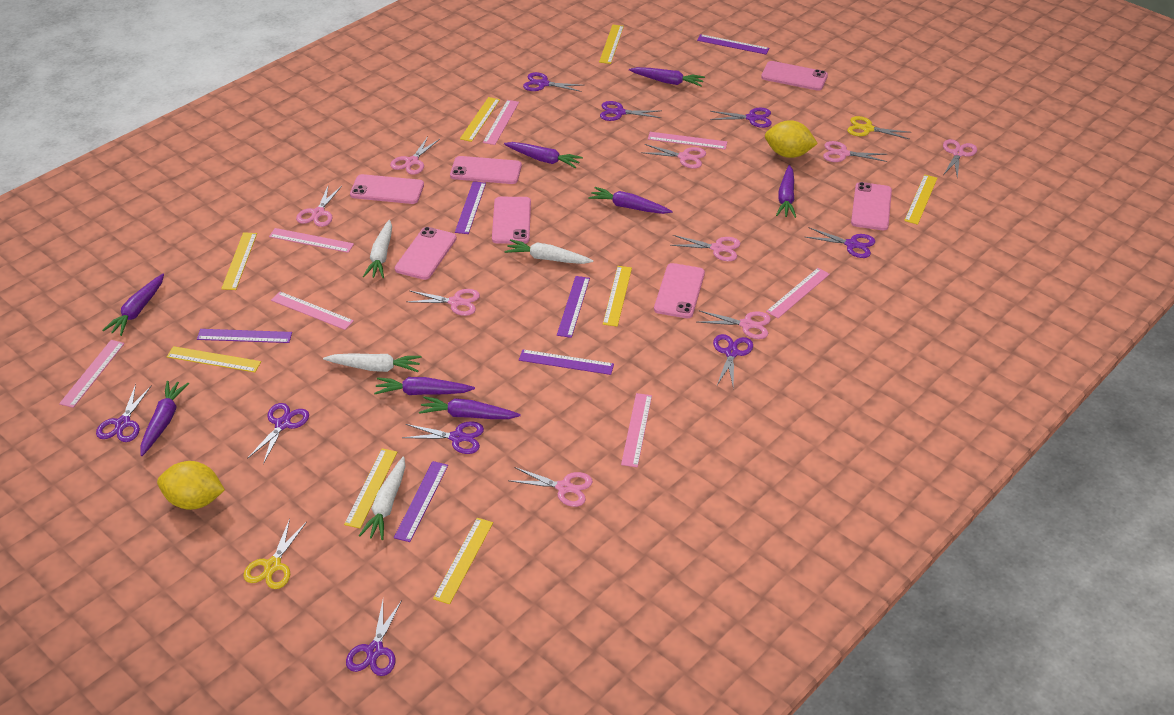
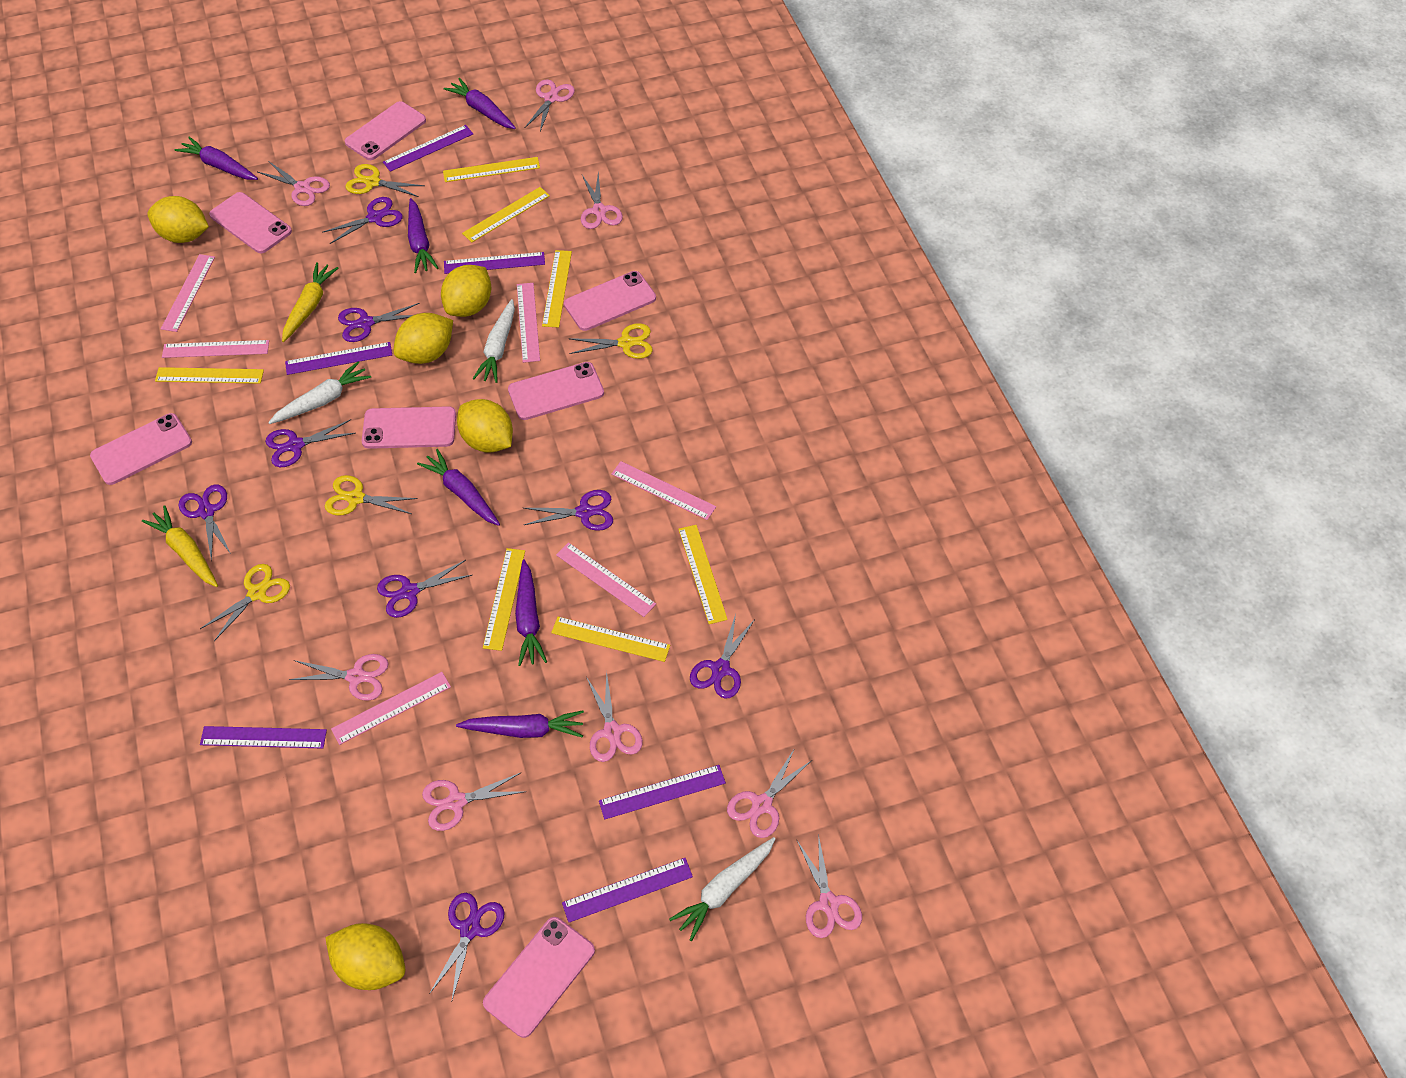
pink ruler: [59,340,125,408] [269,228,354,253] [271,292,354,330] [483,100,519,145] [621,393,652,467] [648,132,727,150] [766,268,830,318] = 7 -> [161,254,215,332] [162,340,269,358] [331,672,451,745] [517,283,540,363] [556,542,656,617] [611,461,716,520] = 6
pink scissors: [296,184,342,227] [390,136,440,175] [407,289,480,316] [508,467,593,507] [641,144,706,168] [670,235,740,261] [698,311,771,339] [823,141,887,162] [943,139,977,178] = 9 -> [258,161,330,206] [289,654,389,701] [422,772,526,831] [525,79,575,132] [581,172,623,229] [586,670,643,762] [727,748,812,838] [797,834,862,938] = 8
purple carrot: [103,274,164,336] [140,381,189,456] [374,377,475,395] [419,396,521,419] [504,142,583,168] [588,187,673,214] [629,67,705,87] [776,165,796,218] = 8 -> [175,137,258,180] [408,198,438,273] [417,449,500,526] [443,78,516,129] [456,710,584,738] [515,560,547,666] = 6
purple scissors: [96,384,152,442] [247,403,309,464] [346,600,402,676] [402,421,484,454] [523,72,584,92] [600,101,661,121] [710,108,771,128] [713,334,753,388] [805,227,875,258] = 9 -> [179,484,231,562] [265,419,355,467] [322,197,403,244] [338,303,420,342] [377,560,472,618] [429,893,505,1000] [524,490,613,531] [690,614,755,698] = 8
white carrot: [323,353,421,372] [359,457,406,540] [363,220,392,278] [505,239,594,264] = 4 -> [268,362,371,424] [473,299,515,383] [669,837,775,941] = 3
yellow carrot: none = 0 -> [142,505,218,587] [282,262,338,342] = 2
yellow lemon: [157,461,225,510] [765,120,818,158] = 2 -> [147,196,209,243] [325,923,405,990] [393,313,453,364] [441,265,491,317] [457,399,513,453] = 5
yellow ruler: [167,346,261,372] [221,232,257,290] [344,448,397,529] [433,518,493,604] [460,97,500,142] [599,25,624,64] [603,266,632,327] [904,174,937,225] = 8 -> [155,367,264,384] [443,157,540,182] [462,187,550,242] [483,548,525,651] [542,250,572,327] [551,617,670,662] [678,525,728,624] = 7
yellow scissors: [243,519,307,589] [847,116,911,139] = 2 -> [200,564,290,641] [325,475,418,516] [345,164,425,197] [569,323,653,359] = 4

